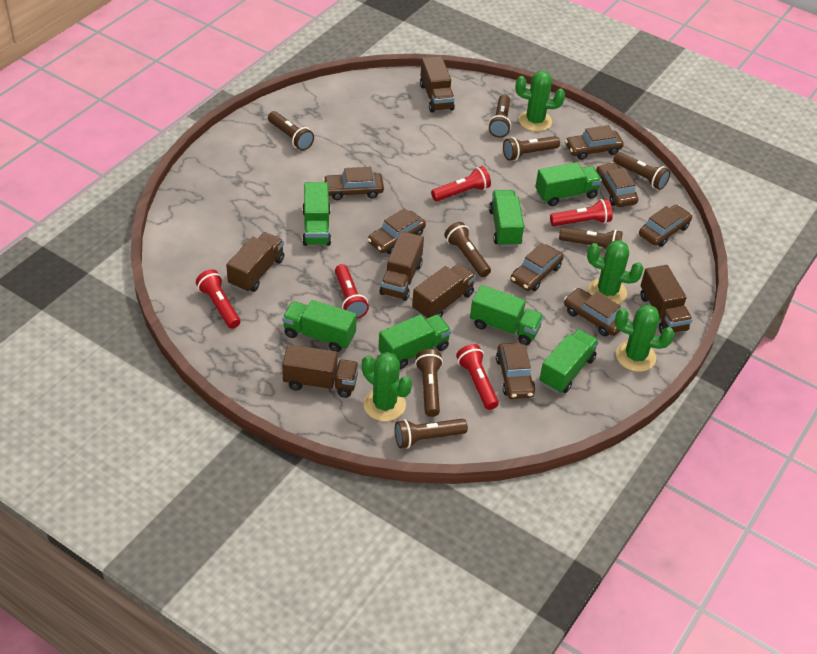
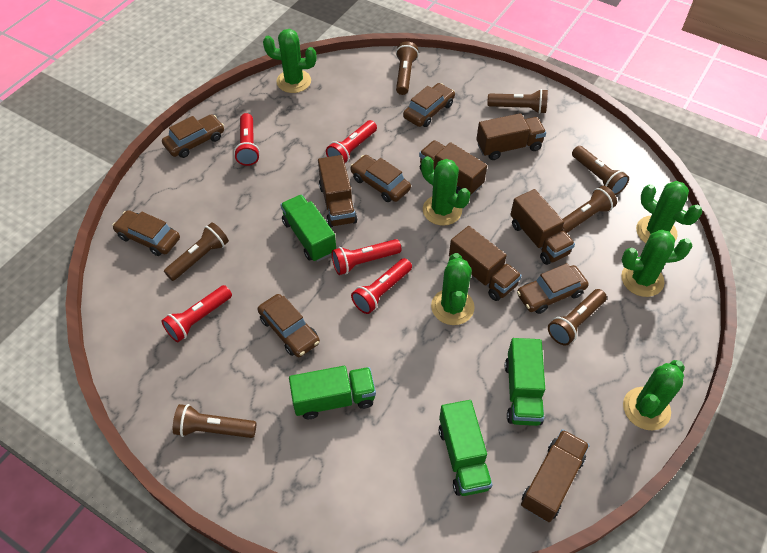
brown car: [323,167,384,200] [368,208,426,254] [496,343,536,399] [510,243,564,291] [564,288,621,336] [565,125,624,160] [596,162,638,207] [639,205,692,247] = 8 -> [112,210,180,256] [162,114,224,158] [258,294,320,357] [350,155,411,202] [403,83,455,127] [517,263,588,314] = 6
brown flashlight: [268,111,314,151] [395,419,468,449] [415,349,443,417] [444,222,491,277] [488,95,511,138] [503,136,560,161] [559,227,623,249] [613,152,670,190] = 8 -> [164,222,229,281] [173,404,256,438] [396,42,419,95] [487,89,548,114] [548,289,607,346] [562,186,617,233] [572,146,629,195] = 7
green cactus: [362,352,412,421] [515,71,565,132] [587,240,644,304] [615,305,675,372] = 4 -> [263,29,316,93] [421,156,470,226] [431,253,475,325] [621,230,692,297] [623,360,685,430] [636,181,702,243] = 6
green truck: [282,300,357,352] [302,182,331,246] [378,314,451,369] [470,285,544,345] [489,190,524,247] [535,162,602,206] [539,329,599,393] = 7 -> [280,195,336,262] [289,366,376,419] [439,400,492,496] [505,338,545,426] = 4

